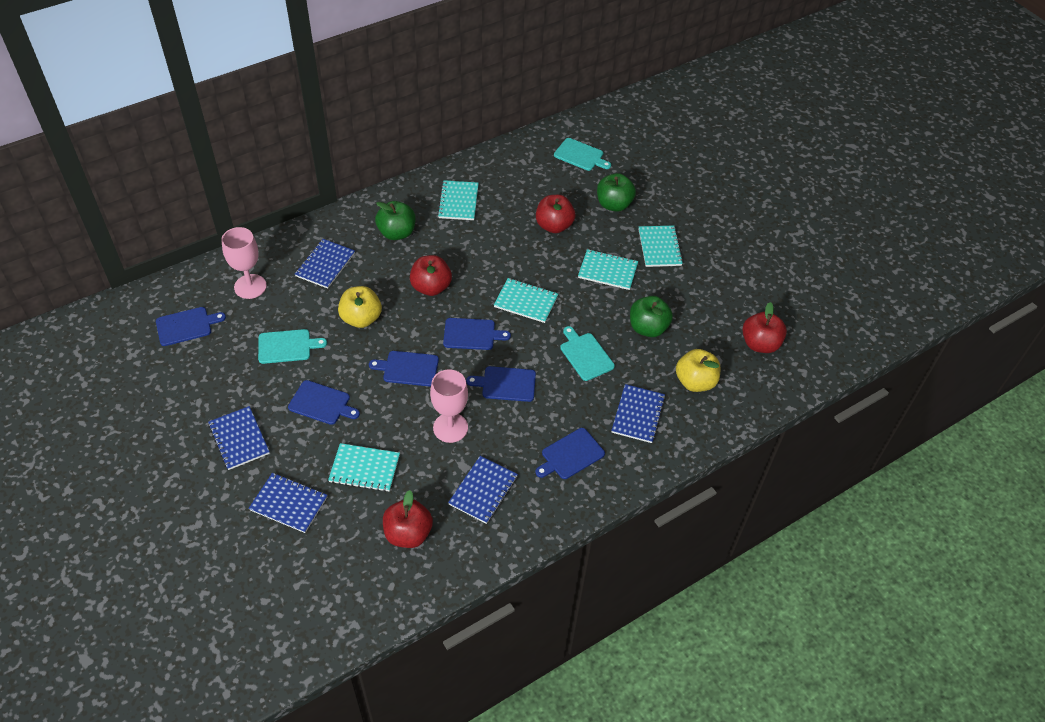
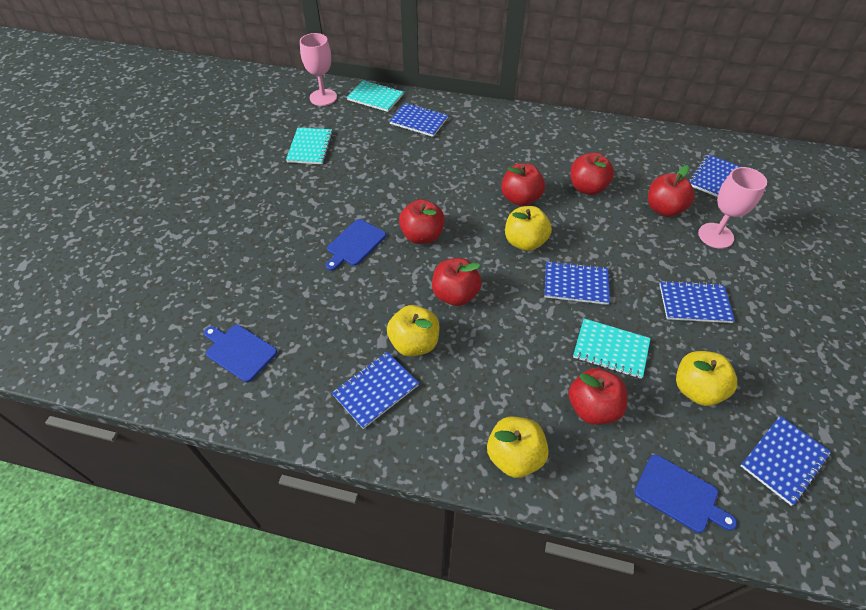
blue cutting board: [156,307,226,346] [288,380,360,425] [369,351,439,386] [443,318,511,350] [466,366,536,402] [535,428,605,479] = 6 -> [204,325,277,382] [326,219,386,271] [635,454,737,533] = 3
blue notebook: [208,406,270,470] [249,473,327,533] [295,239,355,289] [448,456,518,524] [611,384,665,443] = 5 -> [332,352,419,429] [389,103,448,137] [545,261,610,305] [659,280,735,323] [688,154,741,197] [741,416,831,506] = 6
green apple: [375,201,416,240] [597,173,636,212] [630,296,673,337] = 3 -> none = 0
red apple: [383,490,433,548] [410,255,452,296] [536,195,575,233] [742,302,787,353] = 4 -> [399,199,445,244] [432,258,482,306] [501,163,545,206] [568,368,627,425] [571,153,614,195] [648,165,695,217] = 6
turquoise cutting board: [258,329,327,364] [554,138,611,171] [560,326,615,381] = 3 -> none = 0
turquoise notebook: [328,443,400,492] [437,180,479,220] [494,278,558,323] [578,249,638,290] [639,225,683,267] = 5 -> [286,128,333,164] [347,80,403,112] [573,318,651,379] = 3
yellow apple: [338,286,382,328] [676,349,721,392] = 2 -> [387,305,440,357] [487,417,549,478] [505,206,552,251] [676,351,737,406] = 4

